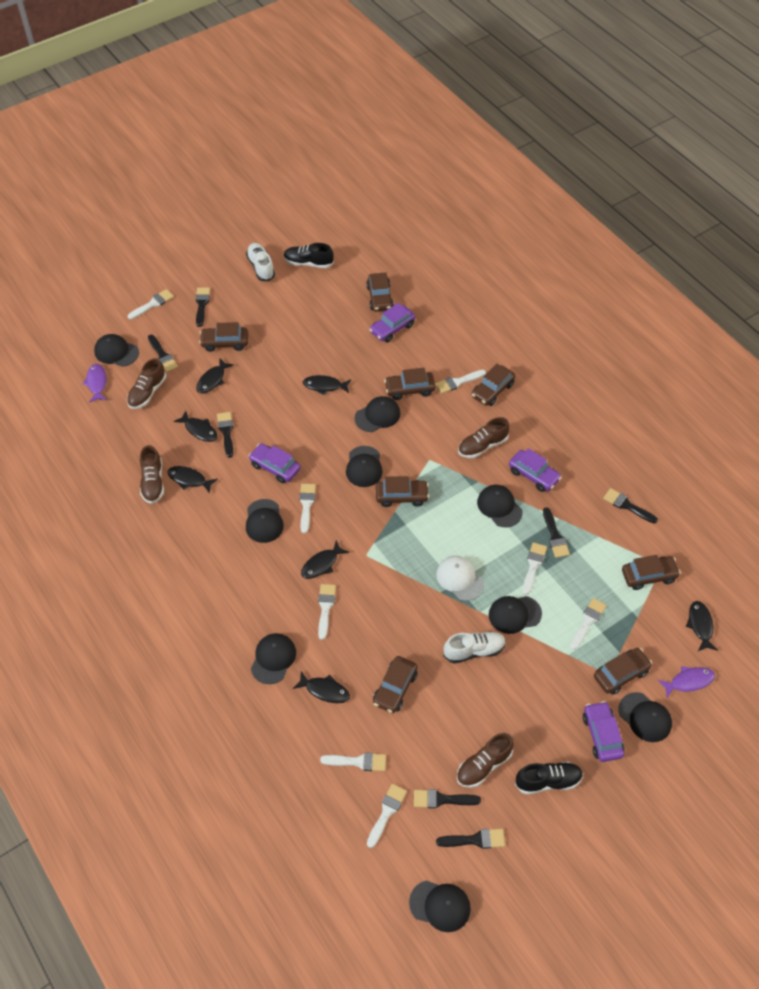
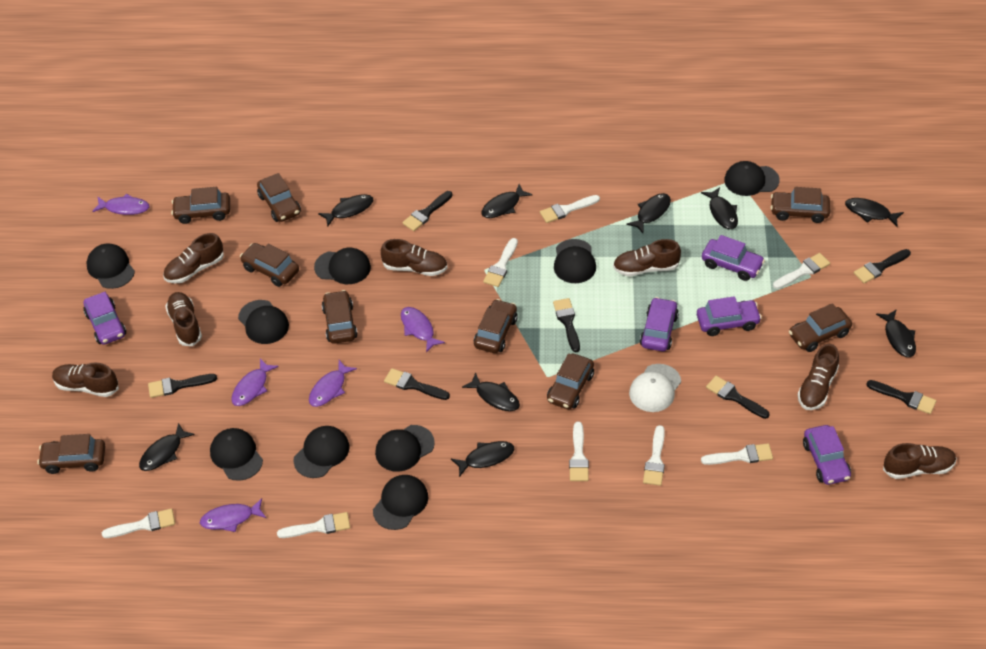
black fish: [167,466,218,494] [174,411,217,442] [196,359,234,394] [293,671,350,703] [301,540,349,579] [303,375,351,396] [686,601,718,651] = 7 -> [139,423,195,471] [318,194,373,226] [451,441,514,477] [462,372,520,411] [481,184,532,218] [626,193,671,233] [701,187,738,229] [845,198,904,227] [876,309,916,357] = 9
black shoe: [284,243,334,268] [515,762,583,794] = 2 -> none = 0
brown car: [199,322,248,352] [366,273,394,311] [373,656,418,713] [376,476,429,507] [384,368,435,400] [472,364,515,406] [594,648,652,695] [622,555,681,590] = 8 -> [37,434,105,474] [171,187,230,224] [240,243,299,287] [257,173,301,222] [322,290,358,344] [474,299,518,353] [547,353,594,409] [771,187,830,223] [789,303,852,352] = 9
brown shoe: [127,358,166,409] [140,445,164,504] [457,733,514,788] [458,417,510,458] = 4 -> [52,363,119,397] [163,233,224,283] [165,292,202,346] [381,239,448,276] [613,239,681,276] [798,344,839,410] [883,443,957,479] = 7
purple car: [248,443,300,484] [369,303,415,342] [509,448,562,492] [583,701,624,762] = 4 -> [83,292,126,345] [640,297,679,351] [697,296,762,336] [702,235,765,281] [803,425,851,485] = 5
purple fish: [83,364,107,403] [658,666,715,698] = 2 -> [92,194,149,215] [200,498,266,532] [231,358,279,406] [309,360,357,407] [401,307,445,353] = 5
white shoe: [246,243,275,281] [443,631,506,663] = 2 -> none = 0

